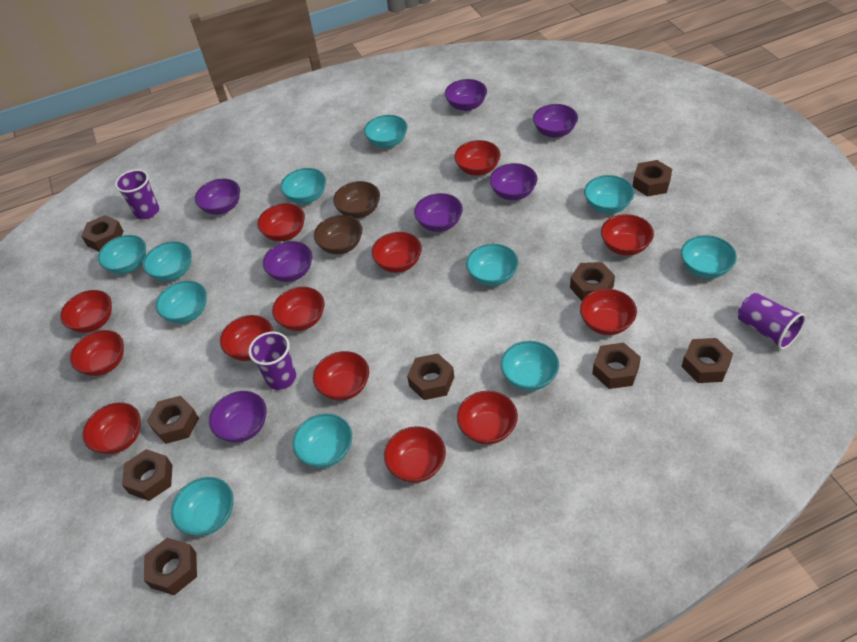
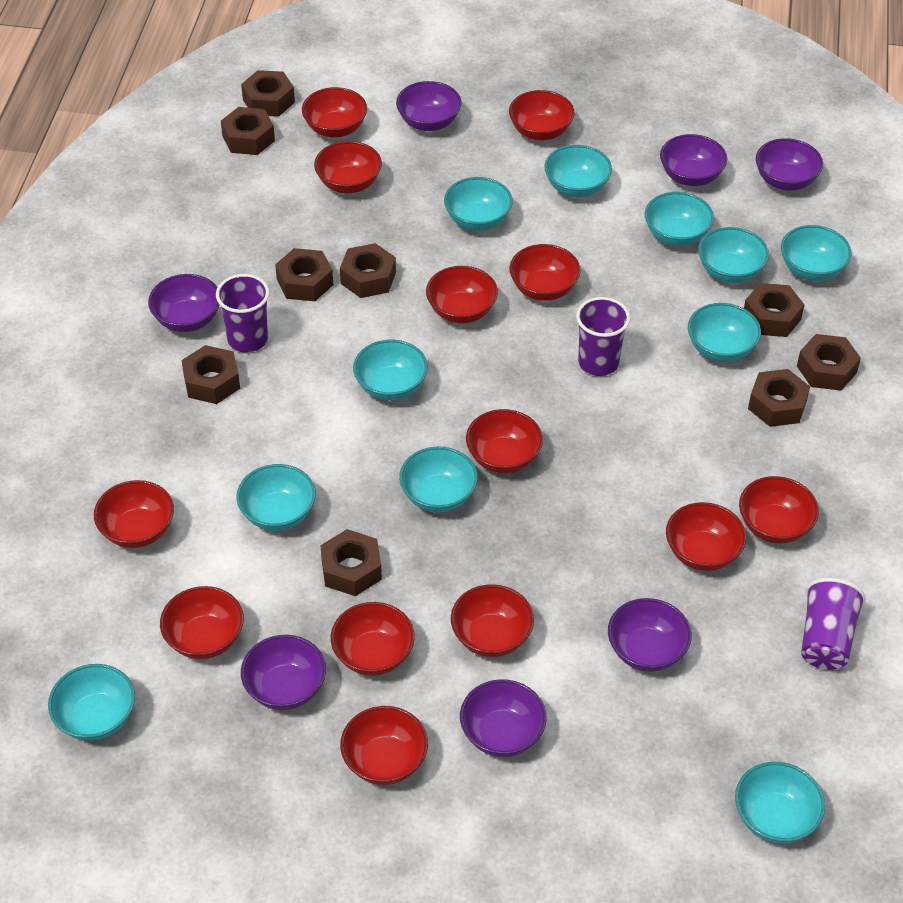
brown bowl: [314,215,362,254] [333,181,380,218] = 2 -> none = 0

